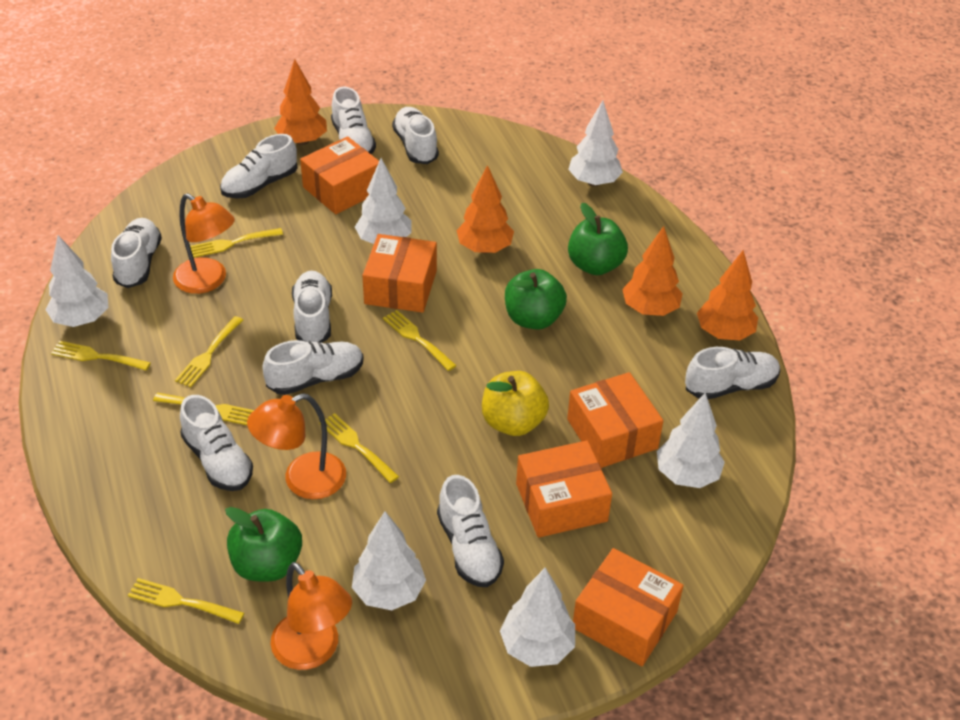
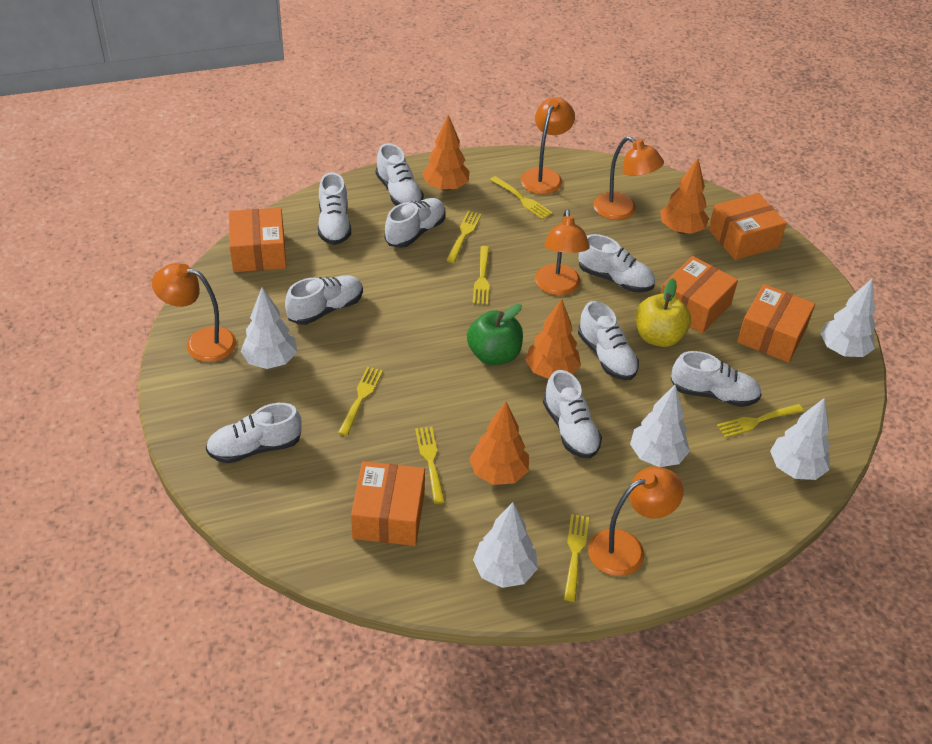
green apple: [225,507,302,581] [505,269,567,330] [568,203,628,275] = 3 -> [467,304,523,365] = 1
orange lamp: [173,193,235,294] [247,393,346,499] [270,562,352,670] = 3 -> [152,263,237,362] [521,97,575,194] [535,209,590,296] [588,466,683,576] [593,136,664,220] = 5
white tree: [46,235,109,327] [352,511,426,610] [355,158,411,244] [500,568,575,667] [568,100,623,187] [657,393,725,488] = 6 -> [240,287,297,369] [473,502,538,588] [630,385,690,467] [770,398,830,480] [820,279,876,357] = 5

